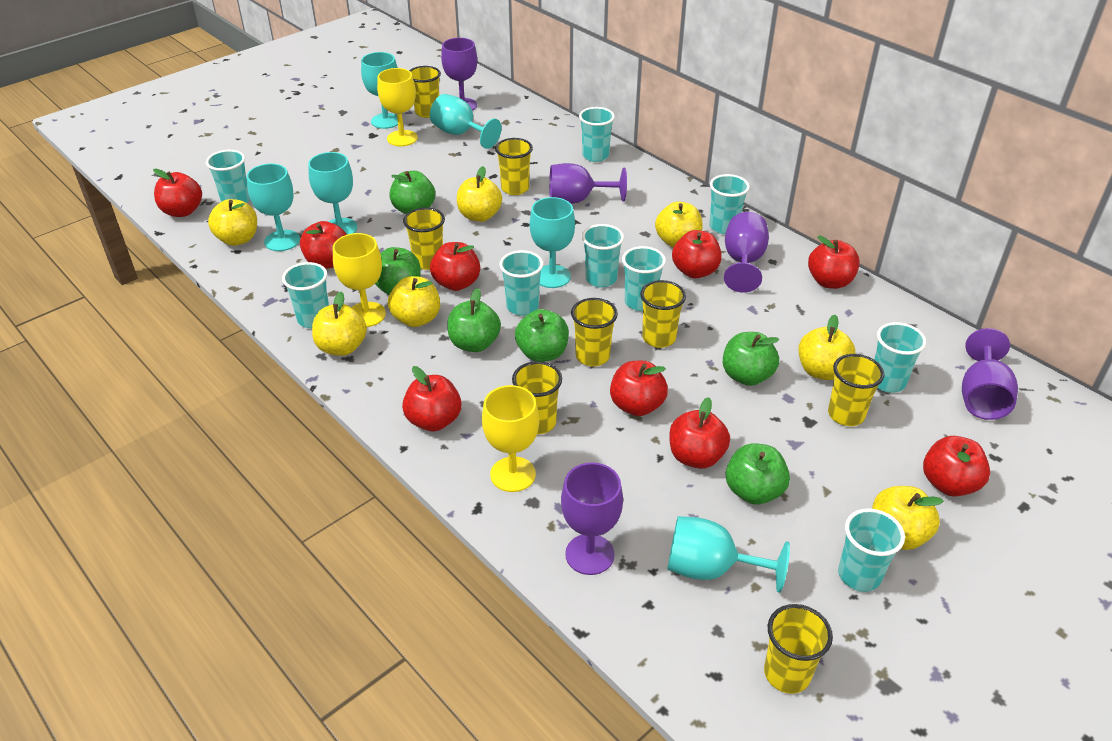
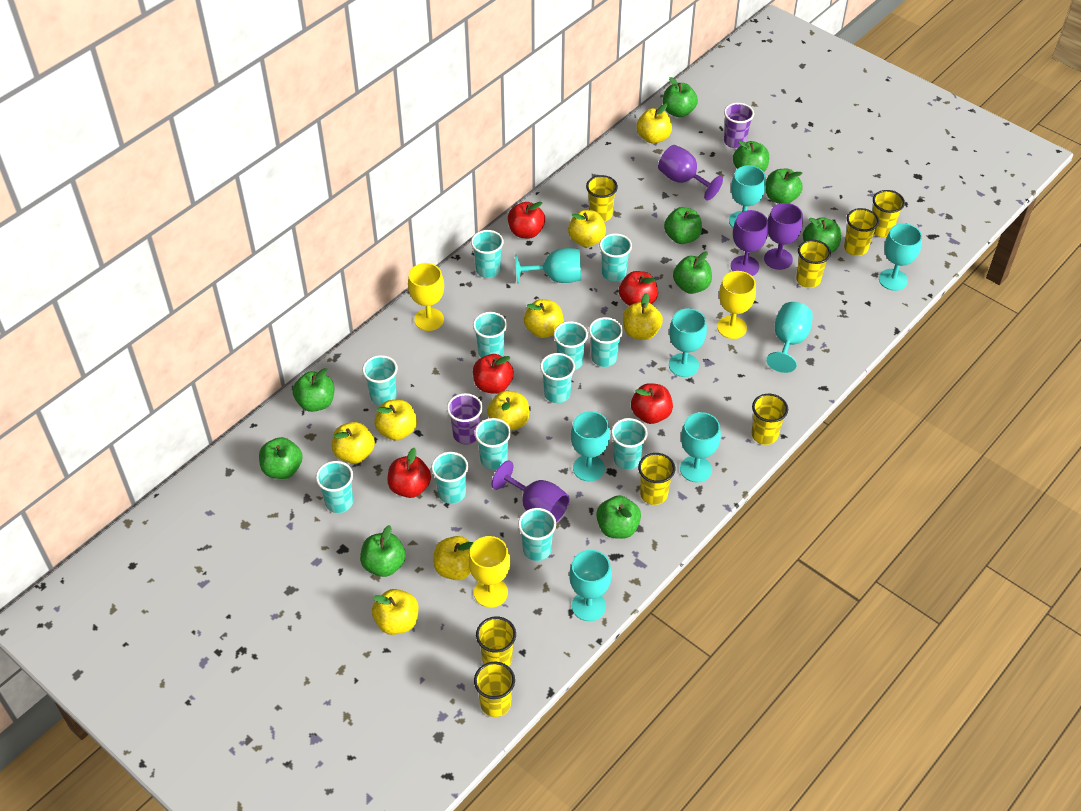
green apple: [375,247,421,295] [389,171,435,214] [447,288,501,352] [515,309,569,362] [723,332,779,386] [725,443,790,505] = 6 -> [259,437,303,479] [293,368,334,412] [360,525,406,577] [596,495,641,539] [663,77,698,117] [664,207,702,244] [673,252,712,294] [733,141,769,172] [765,169,803,204] [803,217,841,253] = 10
purple cup: none = 0 -> [447,393,483,445] [724,103,754,148] = 2
purple goblet: [441,38,477,111] [549,163,627,204] [561,462,623,575] [724,212,769,293] [962,328,1018,420] = 5 -> [492,460,569,523] [658,145,723,200] [731,210,768,276] [764,203,803,270] = 4
red apple: [153,169,202,217] [300,221,347,269] [402,366,462,431] [430,242,480,291] [610,361,668,416] [669,397,730,469] [672,230,722,278] [808,235,860,289] [923,436,990,496] = 9 -> [388,448,431,498] [473,354,514,394] [508,202,545,239] [619,271,658,306] [631,383,673,424] = 5
turquoise cup: [206,150,250,203] [282,262,329,328] [499,250,543,316] [579,107,615,162] [582,224,624,288] [622,246,666,311] [709,174,750,234] [838,508,905,592] [874,322,926,393] = 9 -> [316,461,353,513] [362,355,398,406] [431,452,468,504] [471,230,504,278] [473,312,507,358] [475,418,511,470] [518,508,556,561] [540,353,575,403] [554,321,588,370] [589,317,623,367] [599,233,632,282] [611,418,648,470] = 12
turquoise goblet: [247,163,300,251] [308,152,357,235] [361,52,398,129] [430,94,502,149] [530,197,575,288] [667,516,790,593] = 6 -> [515,248,582,284] [569,550,612,621] [571,411,610,481] [669,308,707,377] [680,412,721,483] [729,165,766,228] [766,302,813,373] [879,223,922,291] = 8
yellow apple: [208,199,257,246] [312,292,367,356] [388,276,440,327] [457,166,502,222] [655,201,703,247] [798,315,856,380] [872,486,943,550] = 7 -> [332,422,375,464] [372,589,419,635] [374,400,417,441] [434,536,473,580] [487,390,529,431] [524,299,564,338] [568,210,606,247] [623,293,663,340] [636,103,672,144] = 9

